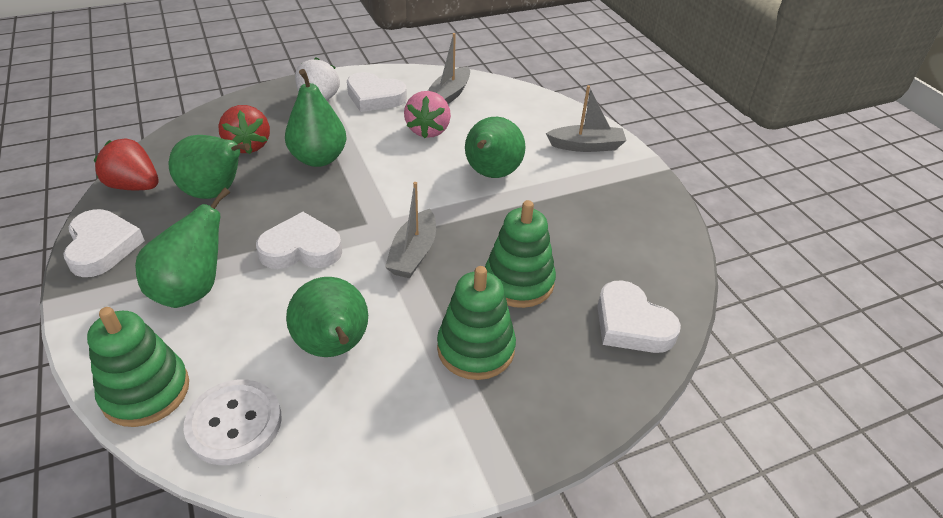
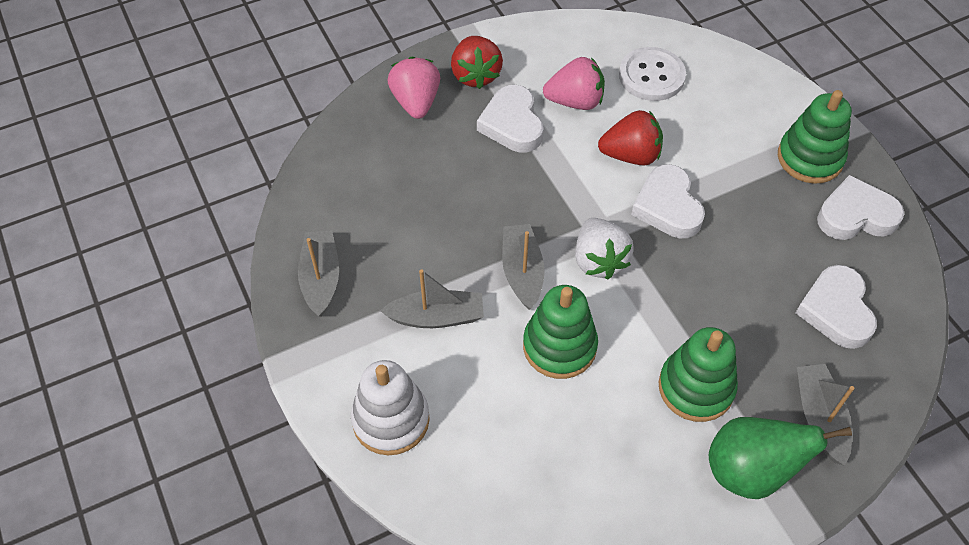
green pear: [135,187,230,308] [169,135,250,199] [285,69,346,167] [286,277,368,357] [465,117,525,178] = 5 -> [709,417,852,499] = 1
grey boat: [385,182,436,278] [427,33,470,104] [546,85,627,152] = 3 -> [298,230,339,317] [380,269,484,328] [502,224,545,310] [797,364,854,466] = 4
pink strawberry: [404,91,451,138] = 1 -> [387,57,440,119] [543,57,605,110] = 2
white stacking toy: none = 0 -> [351,360,430,455] = 1

